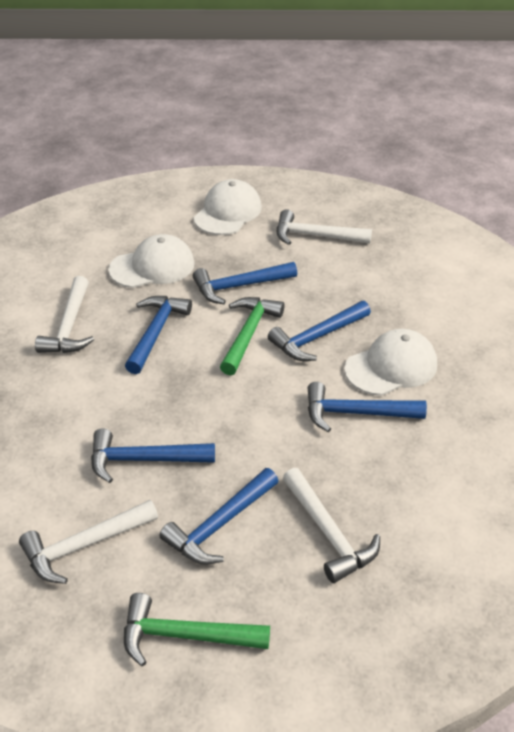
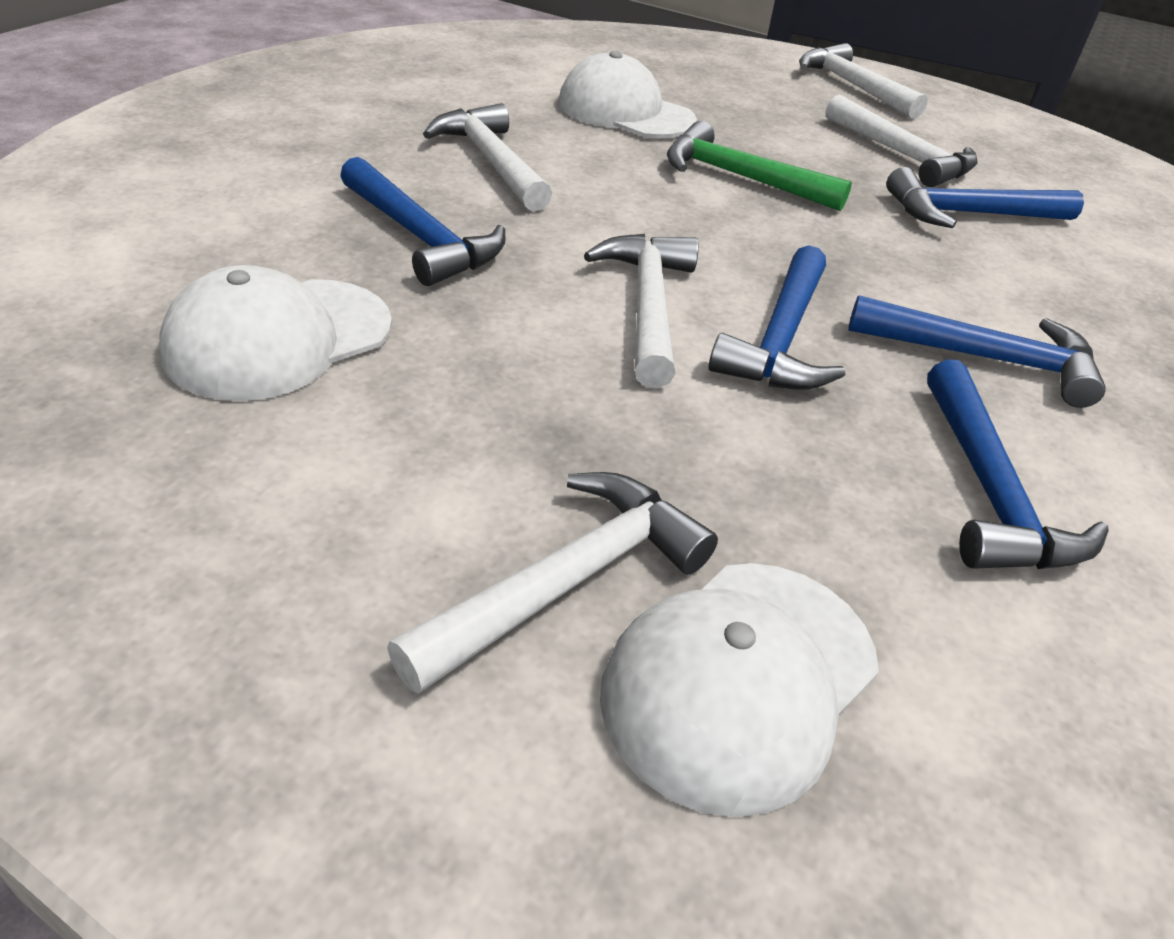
blue hammer: [91,428,215,483] [125,296,192,374] [159,468,278,564] [193,262,297,304] [268,301,371,361] [308,382,427,432] = 6 -> [340,157,506,286] [709,245,845,390] [848,295,1106,408] [886,167,1084,228] [927,359,1108,569] = 5
green hammer: [124,593,270,666] [220,297,285,375] = 2 -> [667,121,852,211] = 1
white hammer: [19,500,158,584] [35,276,94,353] [277,209,372,245] [283,468,380,583] = 4 -> [387,472,718,694] [423,103,552,211] [584,234,699,388] [799,43,928,119] [825,95,978,187] = 5

